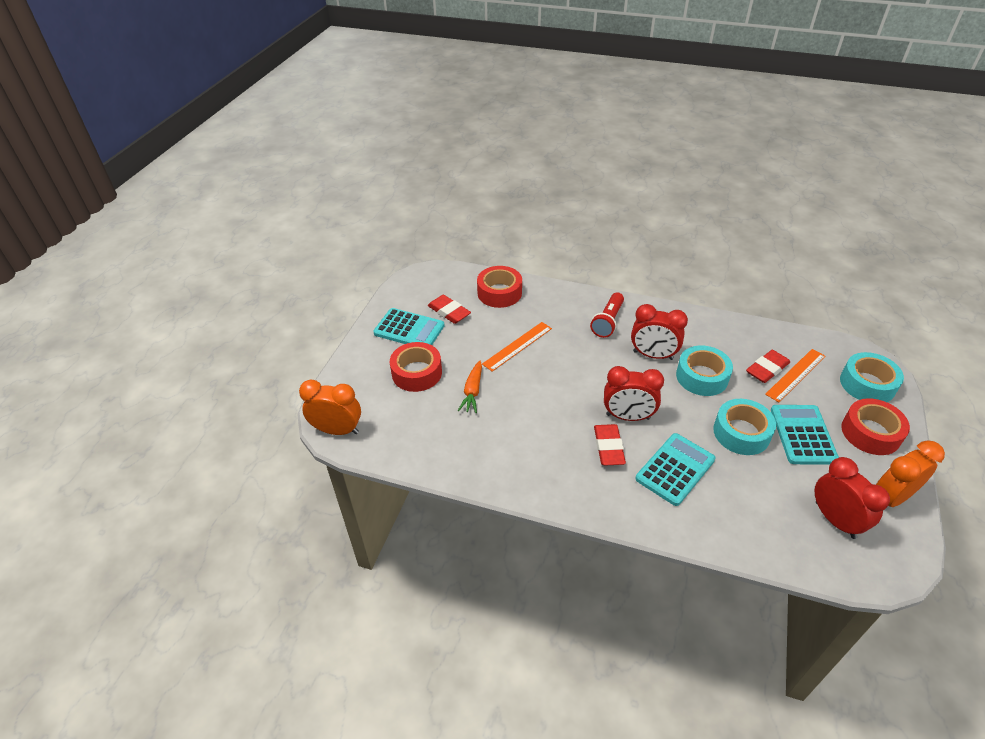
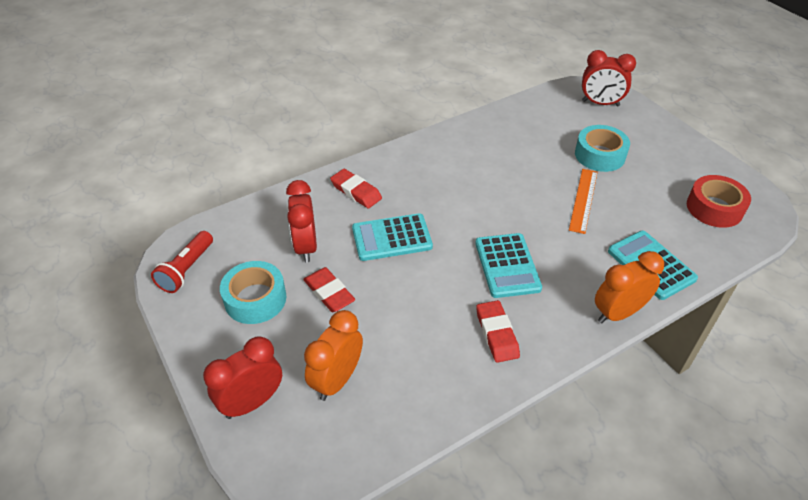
orange carrot: [458,361,482,413] = 1 -> none = 0
orange ruler: [482,322,552,372] [765,349,826,403] = 2 -> [569,169,598,234] = 1
red tape: [390,342,442,392] [477,266,522,308] [841,398,910,455] = 3 -> [687,175,751,228] = 1
turquoise tape: [676,345,733,396] [713,399,776,455] [840,352,904,402] = 3 -> [220,261,286,324] [575,125,630,172] = 2

